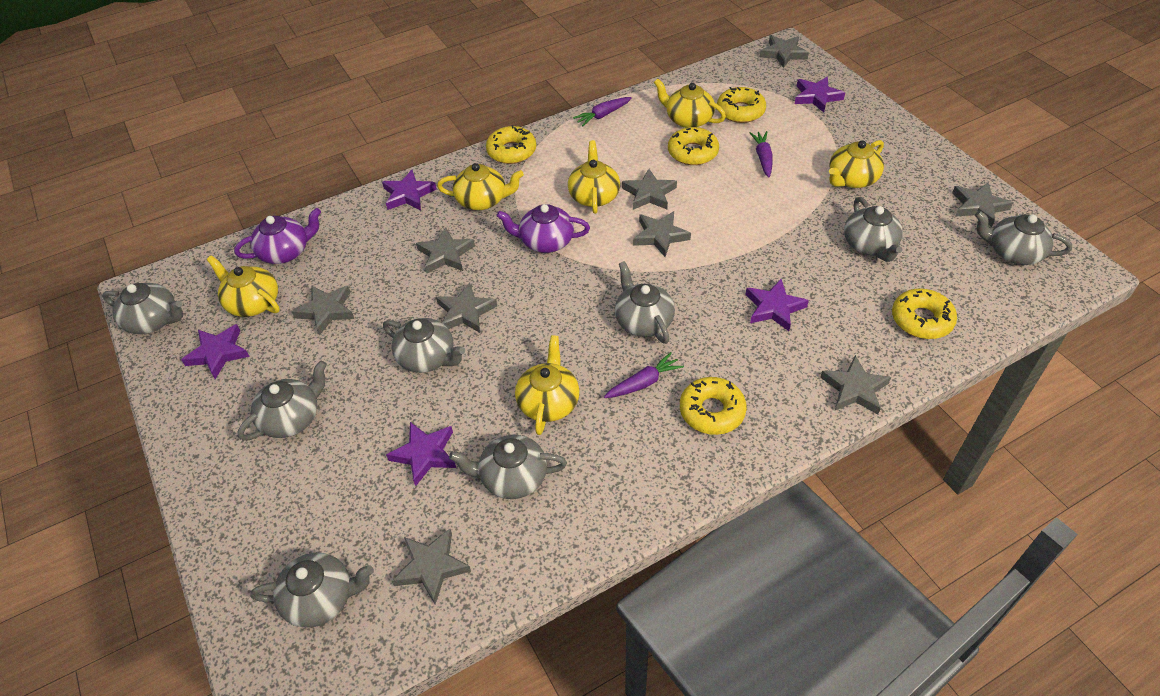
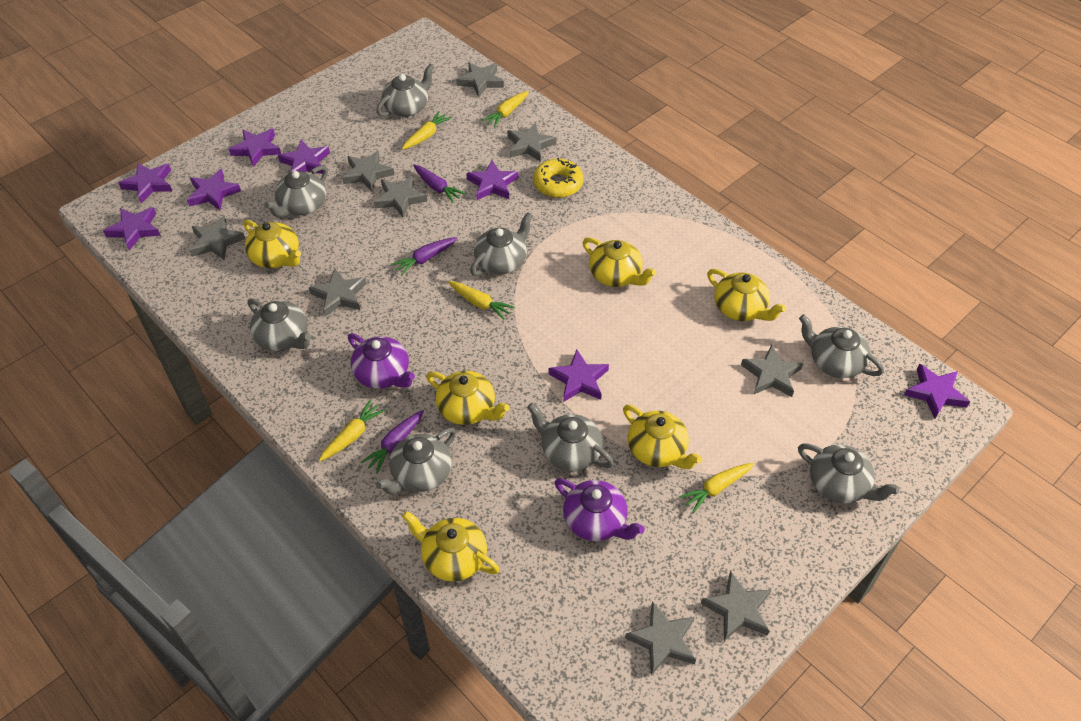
purple star: [181,324,250,379] [382,170,437,210] [386,422,456,486] [745,279,809,331] [795,77,845,113] = 5 -> [103,207,161,250] [119,163,172,203] [187,169,241,210] [229,129,281,167] [278,140,330,174] [466,160,518,200] [549,349,609,402] [904,364,970,419] = 8
yellow carrot: none = 0 -> [319,400,386,461] [402,111,452,150] [448,281,515,320] [482,91,529,128] [679,463,754,513] = 5
yellow donut: [486,125,536,164] [668,127,719,165] [680,377,747,435] [717,87,766,123] [892,288,957,339] = 5 -> [533,158,583,198] = 1

